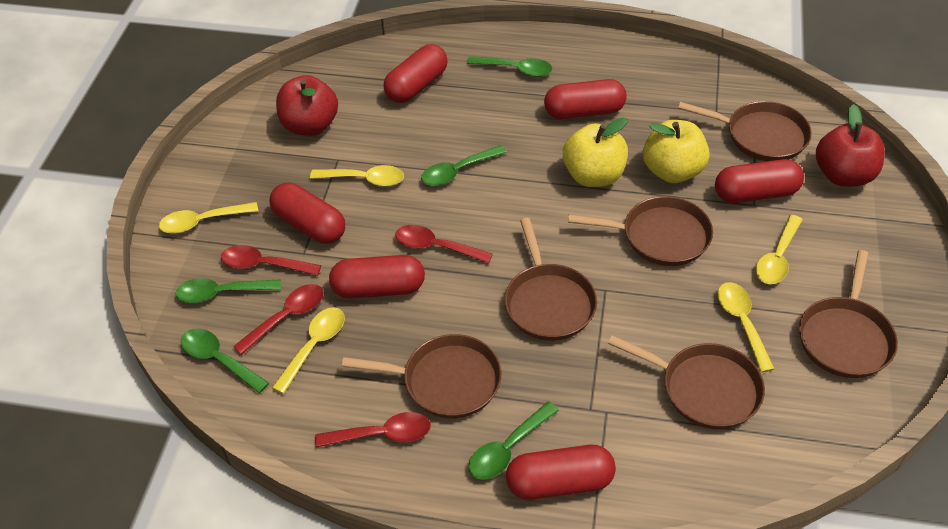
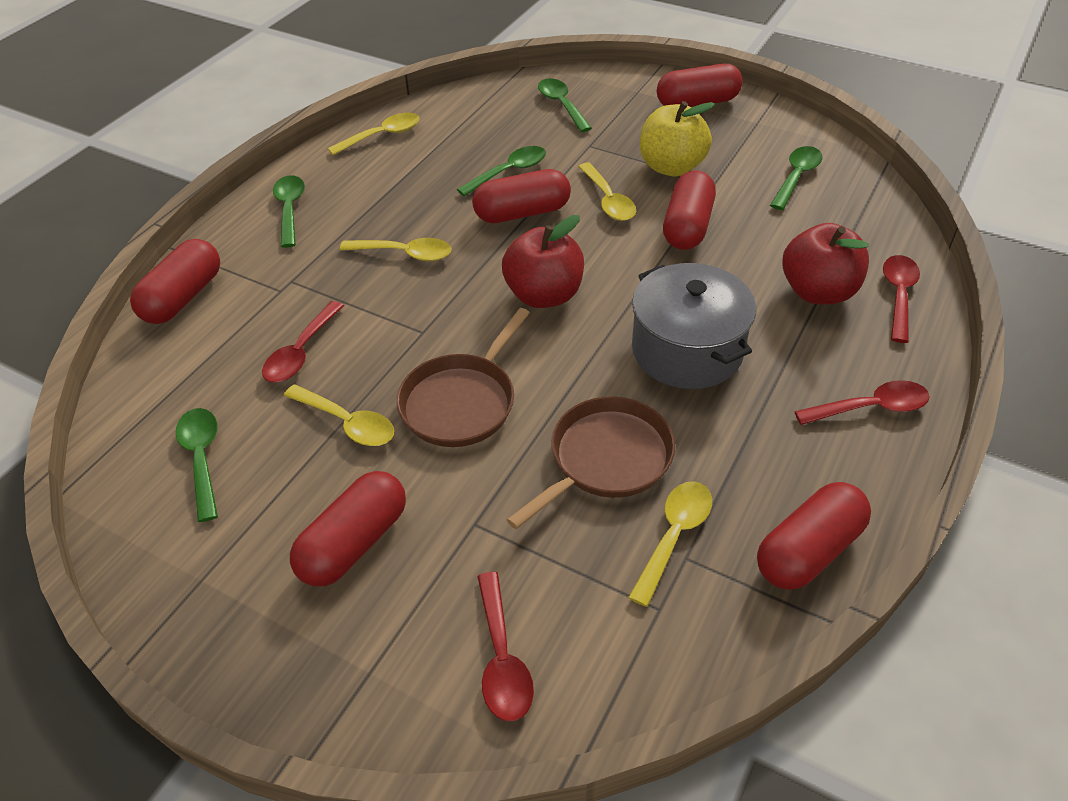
brown pan: [342,334,502,418] [505,218,597,341] [568,196,713,266] [608,335,765,429] [678,101,812,161] [799,250,898,378] = 6 -> [397,308,530,447] [507,396,675,529] = 2
grey pot: none = 0 -> [632,263,756,389] = 1
yellow apple: [563,117,628,187] [643,120,710,183] = 2 -> [640,101,715,176] = 1

